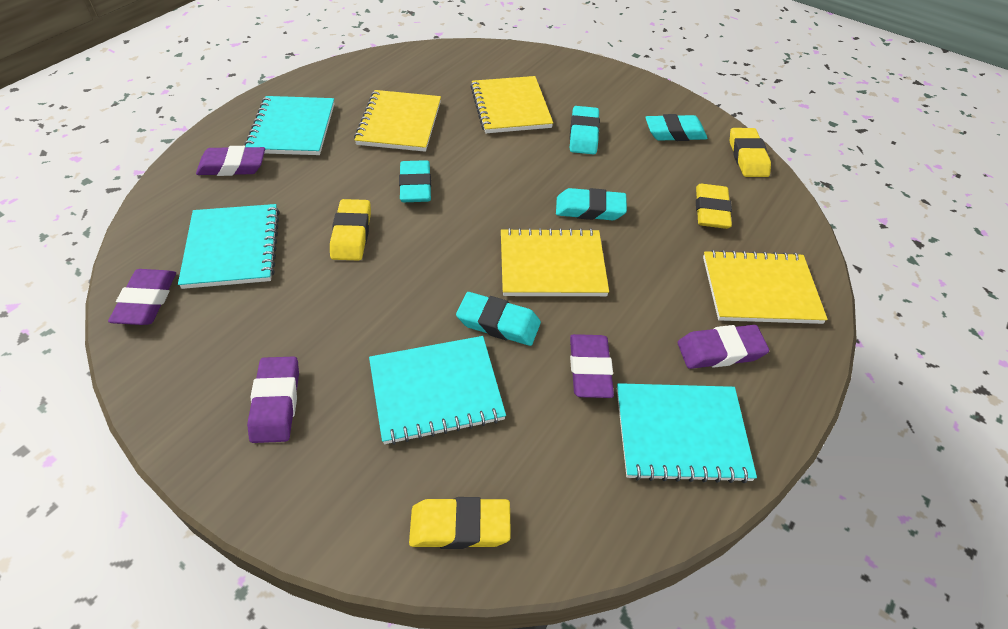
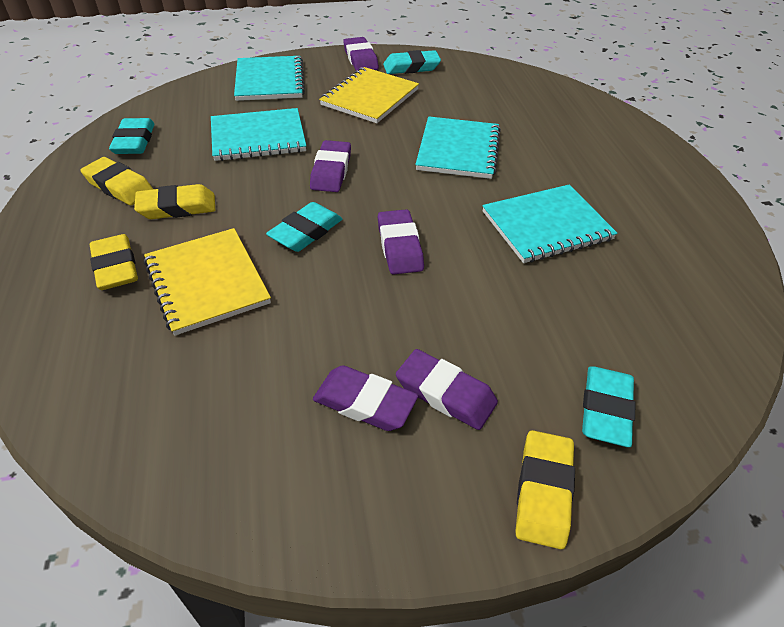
turquoise eraser: [399,160,431,202] [456,292,541,346] [556,188,627,220] [569,106,600,154] [645,114,707,141] = 5 -> [109,118,155,154] [266,202,342,252] [383,50,441,74] [582,366,636,447] = 4
yellow notebook: [354,90,441,152] [470,76,553,133] [501,228,609,296] [703,250,828,324] = 4 -> [144,228,271,336] [319,67,419,123] = 2

